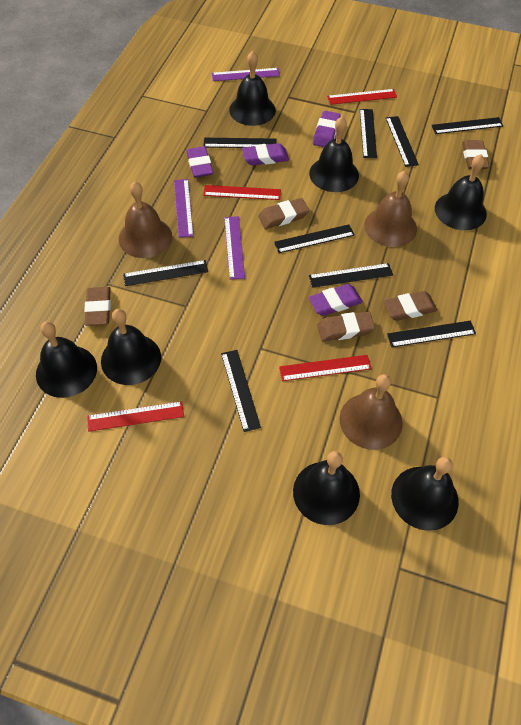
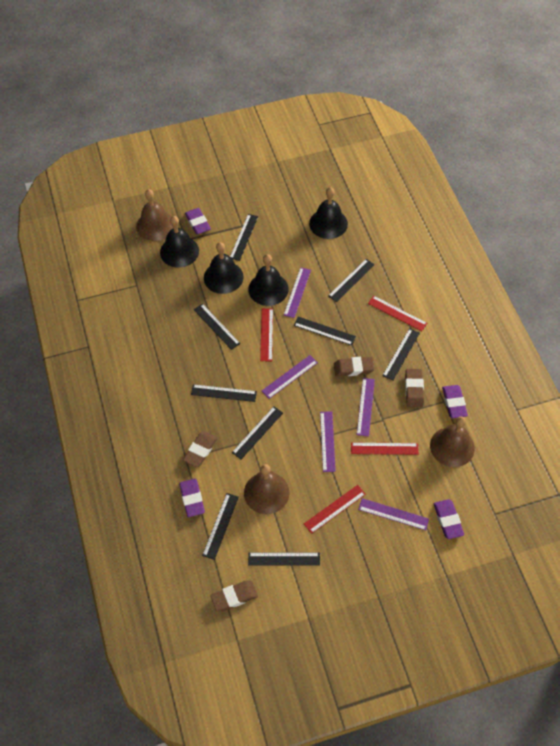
black bell: [36,321,97,398] [101,309,161,385] [229,51,276,126] [293,451,360,525] [309,117,359,192] [391,457,459,531] [435,154,487,230] = 7 -> [160,216,199,268] [204,242,244,294] [248,254,289,306] [309,187,348,239] = 4
brown eraser: [84,287,111,326] [258,198,309,229] [317,312,375,341] [383,291,437,321] [462,140,489,169] = 5 -> [183,431,217,467] [210,580,258,612] [334,357,374,377] [405,369,424,407] = 4
purple ruler: [174,179,193,238] [212,68,280,81] [224,216,245,280] = 3 -> [262,355,318,399] [284,267,311,318] [320,411,336,472] [357,378,375,437] [358,498,429,530] = 5

